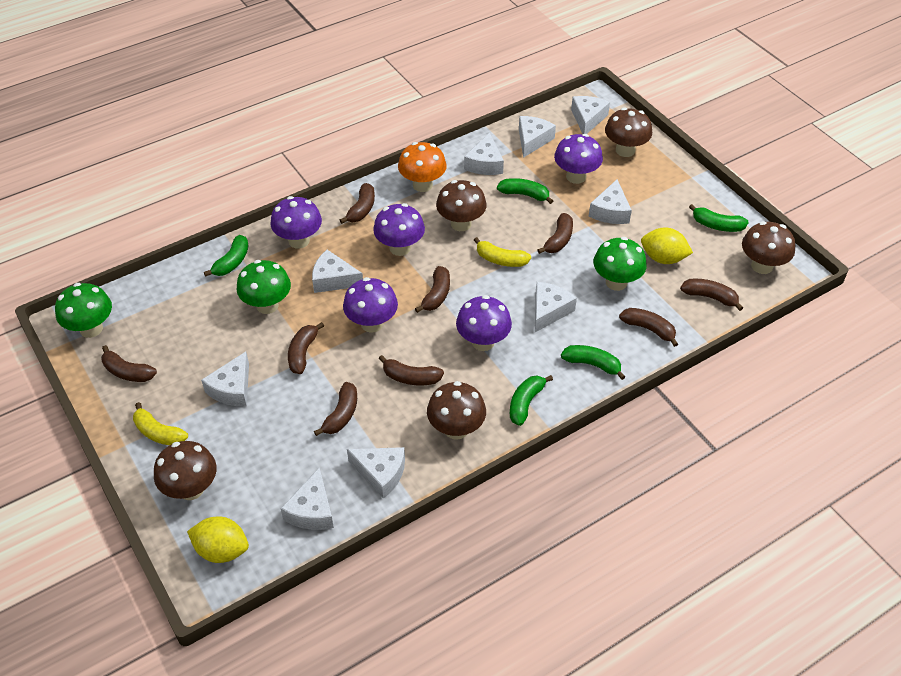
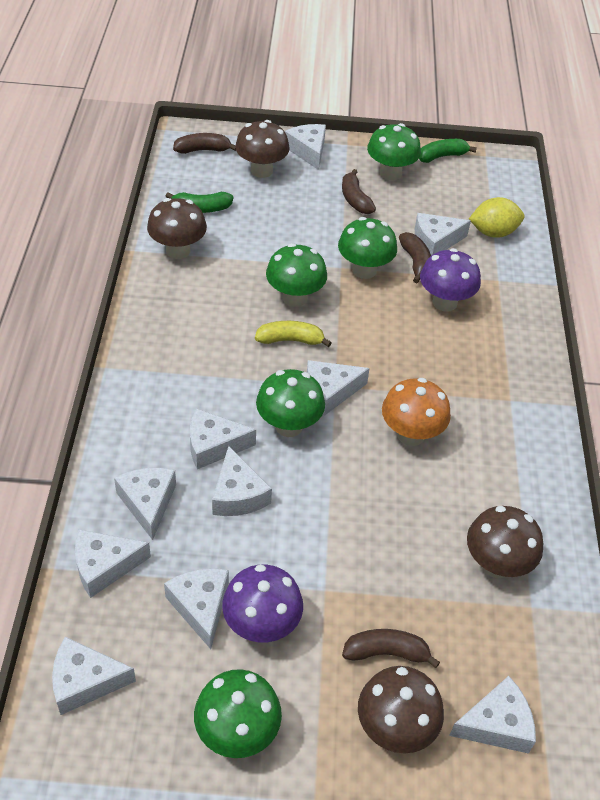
brown banana: [101,345,157,382] [288,322,324,374] [314,382,357,436] [340,183,375,224] [379,355,444,385] [415,266,450,313] [537,213,573,254] [619,308,678,347] [680,279,743,311] = 9 -> [173,133,236,154] [342,169,376,214] [342,629,440,668] [399,232,431,283] = 4
brown mushroom: [154,441,217,500] [427,381,486,440] [436,180,487,231] [605,107,652,157] [742,221,795,274] = 5 -> [147,198,207,259] [235,120,290,178] [358,666,444,753] [467,506,543,578] = 4
green banana: [204,235,248,277] [497,178,553,204] [510,375,553,426] [561,345,626,380] [689,204,749,232] = 5 -> [166,192,233,213] [419,139,477,163] = 2
green mushroom: [55,283,112,338] [236,260,291,314] [593,237,647,291] = 3 -> [194,669,282,758] [256,369,325,437] [266,243,327,307] [338,217,397,279] [367,123,421,180] = 5
purple mushroom: [270,196,322,249] [343,277,398,333] [373,203,425,256] [456,295,512,351] [554,134,603,184] = 5 -> [222,565,303,642] [420,248,481,312] = 2
white cheese: [201,352,249,406] [281,467,334,530] [312,250,363,293] [347,447,405,499] [464,133,504,175] [519,116,556,158] [535,282,577,332] [571,96,610,134] [589,179,632,224] = 9 -> [52,637,136,715] [75,529,151,598] [114,468,176,540] [164,568,229,649] [190,408,256,469] [212,446,272,516] [285,124,326,170] [307,360,370,416] [415,213,471,255] [449,676,536,754] = 10
yellow banana: [133,402,188,445] [474,237,531,267] = 2 -> [255,321,332,347] = 1
yellow lemon: [187,516,249,563] [641,227,693,264] = 2 -> [469,197,525,238] = 1

